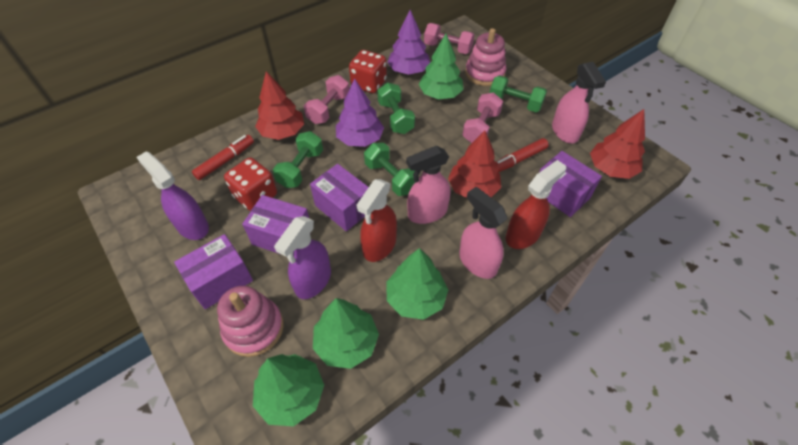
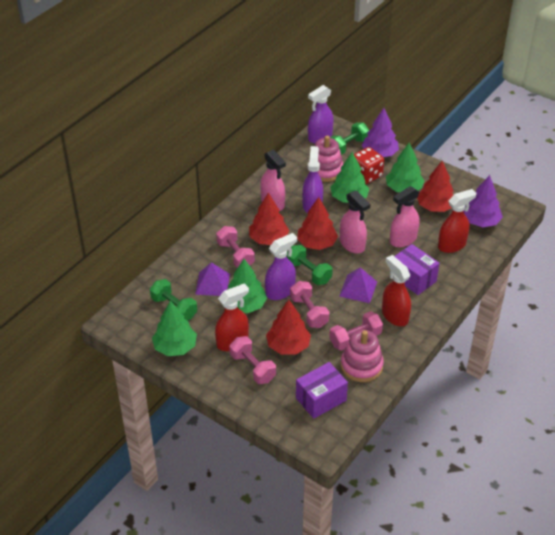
green dumbbell: [273,131,323,188] [364,143,415,196] [377,83,415,134] [490,75,547,112] = 4 -> [150,279,197,320] [287,245,333,285] [330,123,369,155] = 3
pink dumbbell: [304,75,349,124] [424,23,474,54] [463,93,503,143] = 3 -> [216,226,255,268] [229,336,276,384] [290,281,329,328] [329,311,383,351] = 4
purple box: [174,234,253,309] [242,195,309,254] [310,164,369,231] [539,151,602,217] = 4 -> [296,362,348,419] [394,244,439,295] = 2
purple pyramid: none = 0 -> [195,262,230,296] [339,268,377,303] = 2
purple spray bottle: [137,151,209,240] [274,216,331,299] = 2 -> [265,233,297,300] [302,146,323,213] [308,85,334,144] = 3
red dice: [224,158,277,211] [349,50,387,93] = 2 -> [354,147,384,184] = 1
red marker: [192,135,254,180] [496,138,549,172] = 2 -> none = 0
red spray bottle: [357,179,397,262] [506,160,566,249] = 2 -> [215,283,249,351] [382,255,411,326] [438,189,476,253] = 3
red tree: [255,71,304,140] [448,130,501,198] [590,109,645,179] = 3 -> [249,192,290,245] [266,300,311,354] [297,197,338,250] [417,161,454,212] = 4

